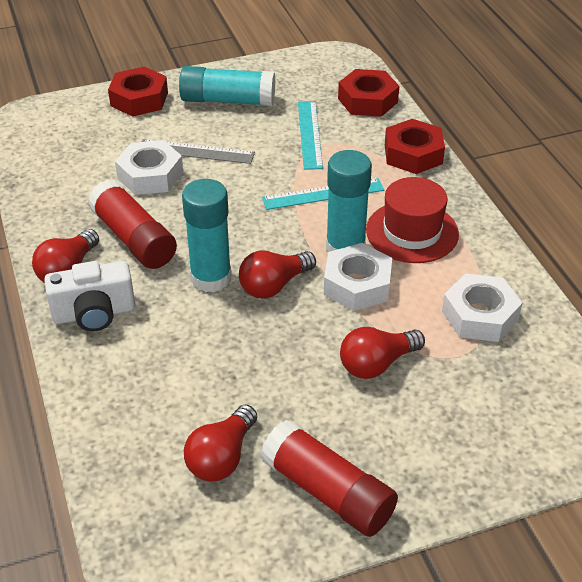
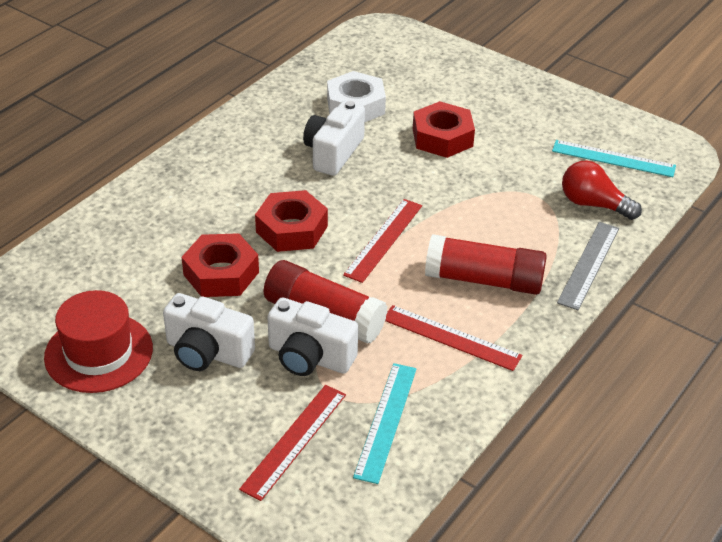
red light bulb: [32,229,99,283] [184,405,257,481] [239,251,316,299] [340,327,425,379] = 4 -> [562,160,642,220] = 1
red ruler: none = 0 -> [239,385,346,501] [343,199,422,283] [385,305,522,371] = 3
turquoise glue stick: [179,66,275,106] [182,179,231,292] [326,150,372,252] = 3 -> none = 0
white camera: [44,261,135,332] = 1 -> [163,293,255,371] [267,297,358,376] [303,101,365,176] = 3
white nut: [115,140,183,195] [324,243,392,311] [442,273,522,342] = 3 -> [327,71,386,122] = 1

